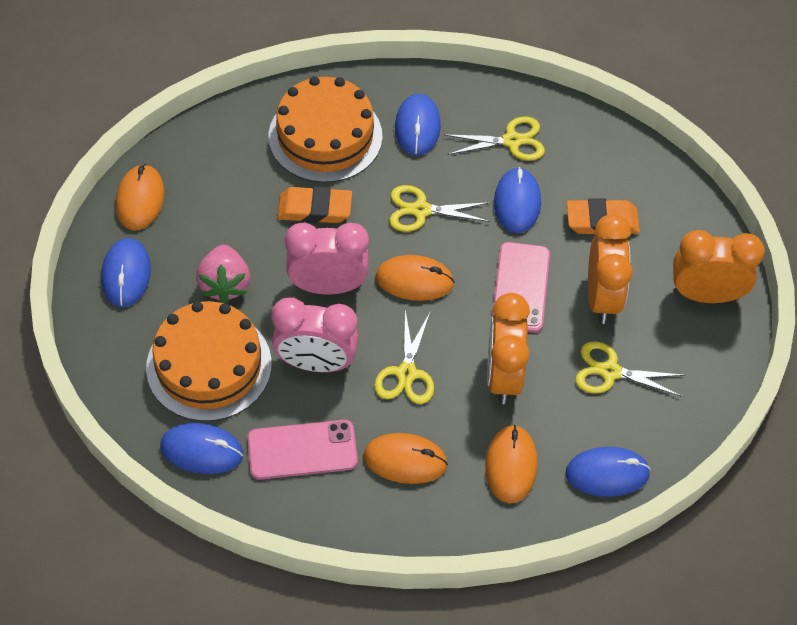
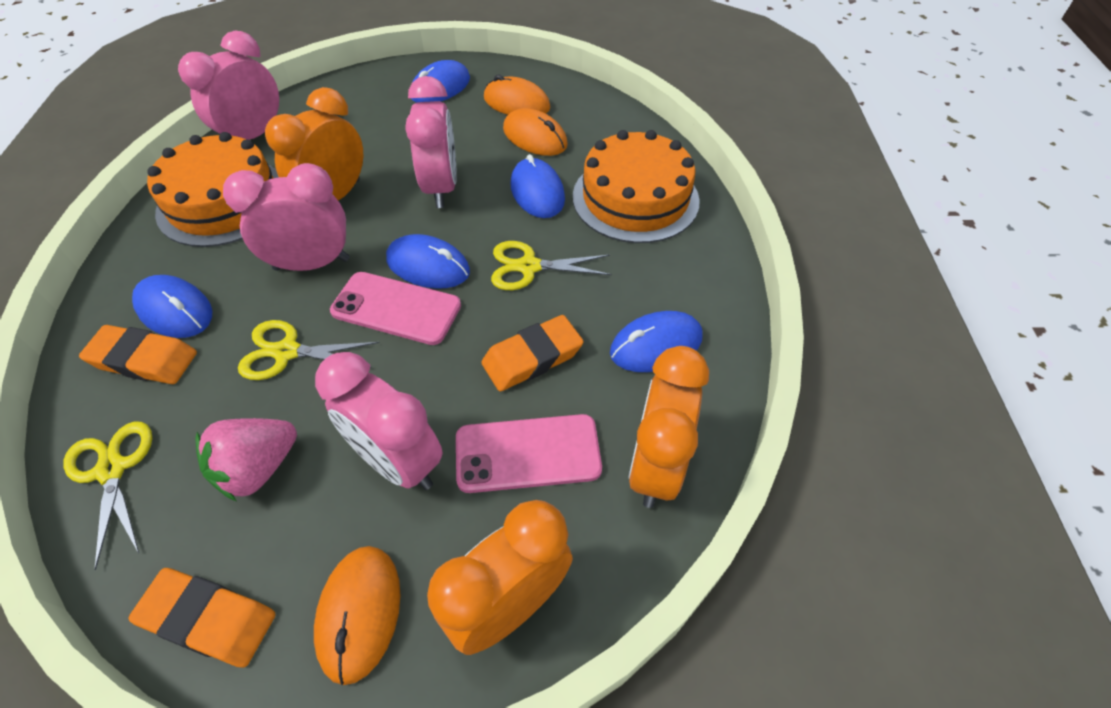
orange eraser: [277,186,352,223] [566,198,640,234] = 2 -> [79,325,197,384] [128,568,276,668] [481,315,584,391] = 3
orange mouse: [116,164,165,230] [364,433,448,484] [375,255,455,301] [485,425,538,503] = 4 -> [314,546,400,685] [484,75,551,115] [503,108,568,156] = 3
pink clock: [271,298,359,372] [285,222,369,295] = 2 -> [178,30,279,140] [223,163,350,271] [315,352,443,490] [405,76,457,208] = 4
yellow scissors: [374,310,434,404] [390,185,491,232] [444,116,545,161] [575,341,684,397] = 4 -> [63,421,153,570] [238,320,380,380] [491,241,612,290] = 3

